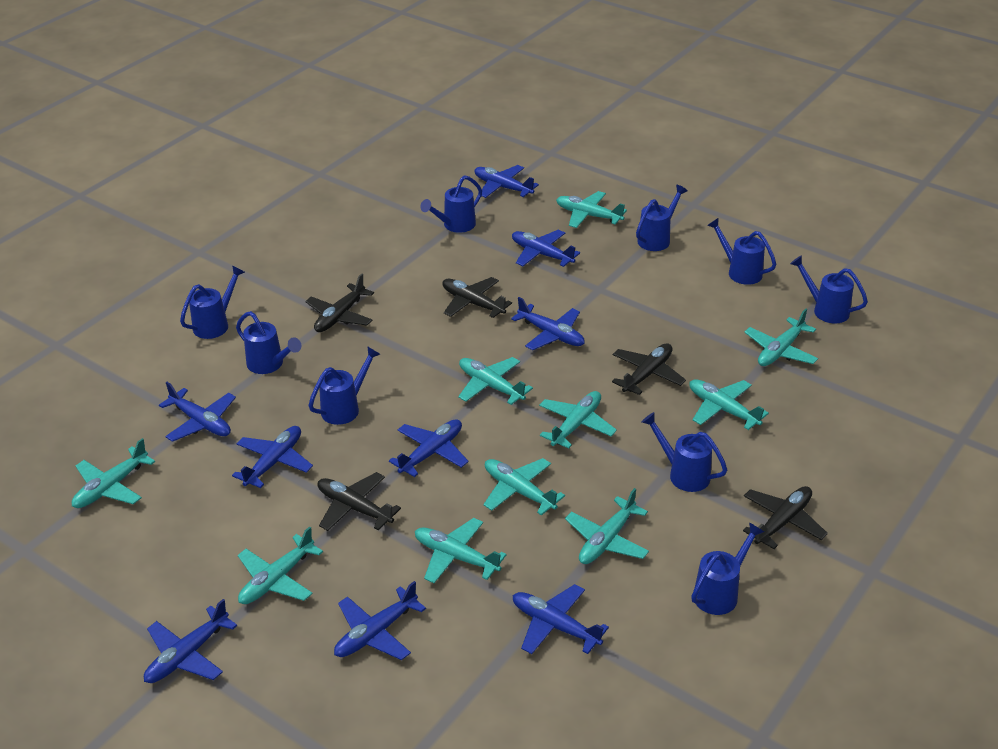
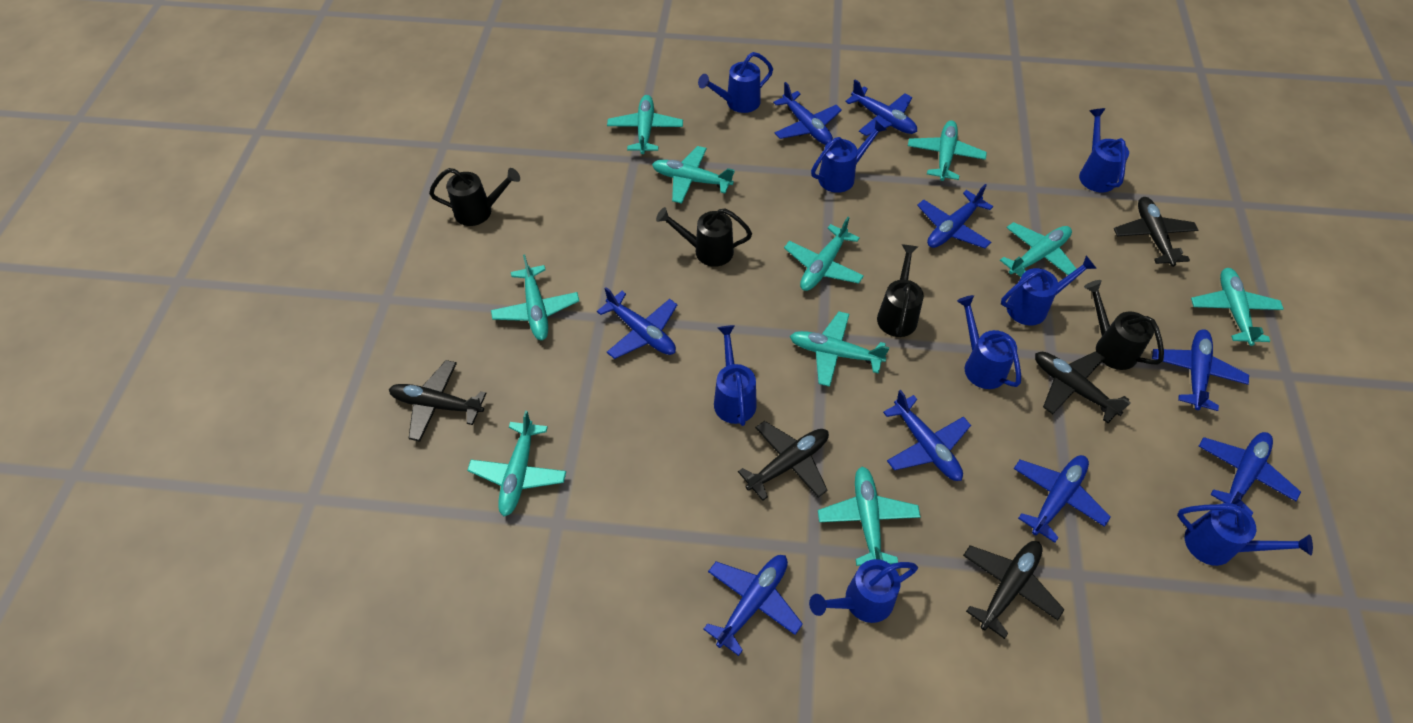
black watering can: none = 0 -> [429,168,520,226] [656,207,752,267] [877,244,924,337] [1084,280,1164,370] = 4
blue watering can: [180,266,245,339] [236,311,301,374] [309,346,380,425] [420,175,482,233] [636,185,688,251] [641,412,727,492] [691,522,764,615] [707,218,776,285] [790,255,868,324] = 9 -> [698,52,773,113] [714,325,757,426] [809,559,918,623] [811,121,886,193] [957,295,1021,389] [1001,255,1097,325] [1079,108,1129,192] [1177,503,1313,566] = 8

